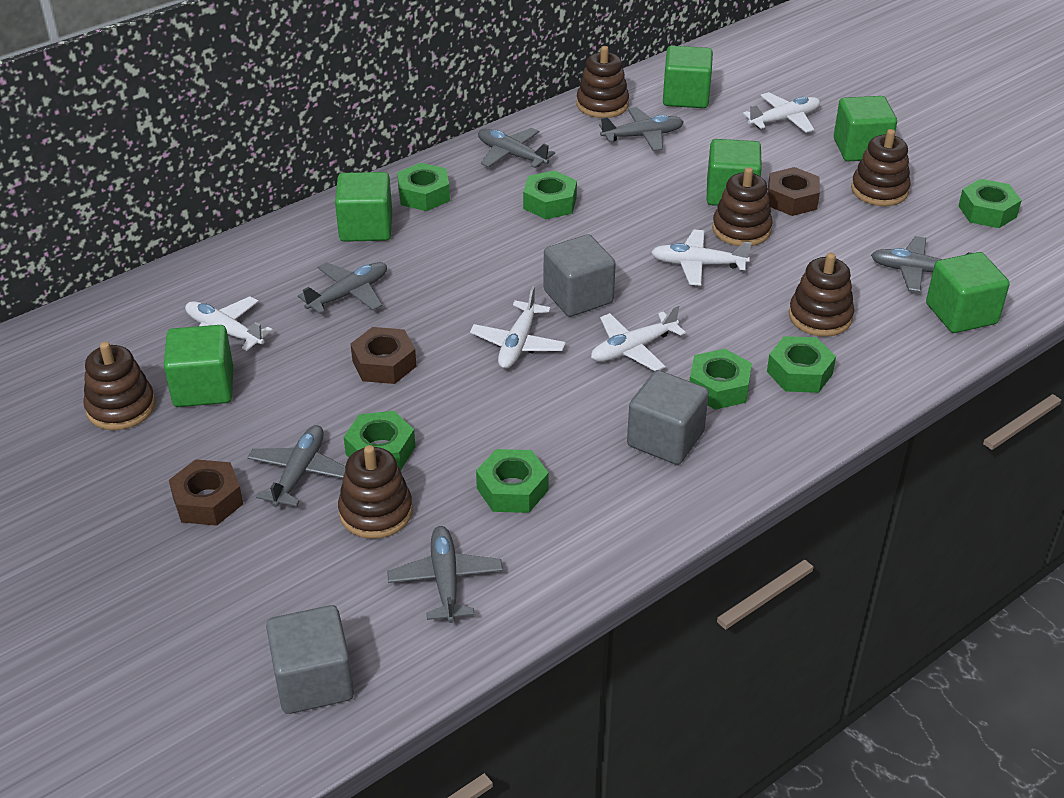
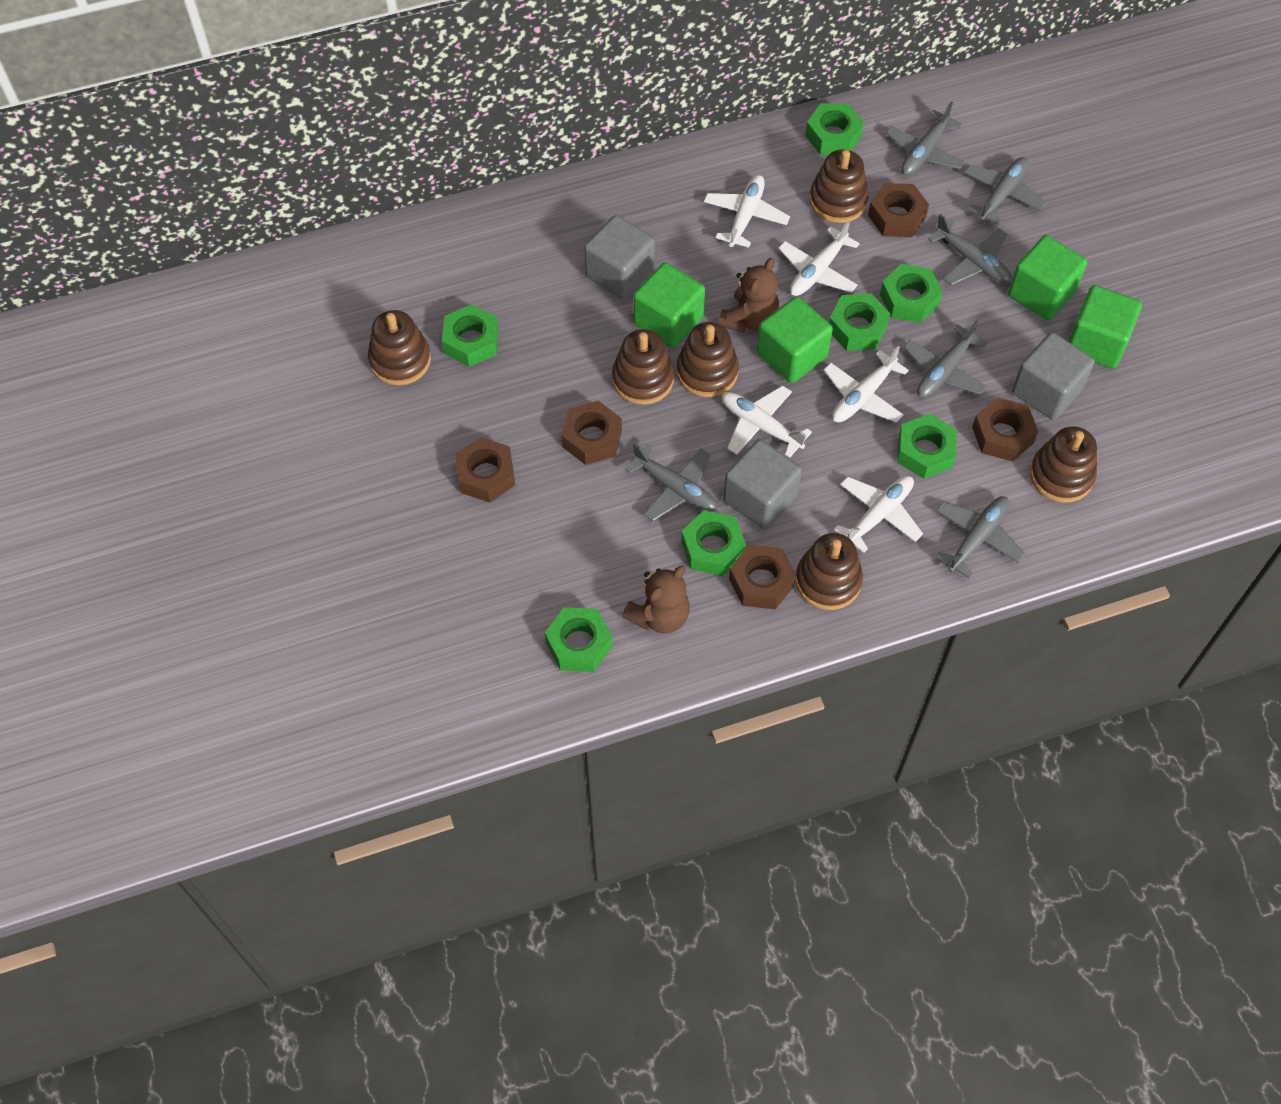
brown nut: [169,459,243,526] [351,327,417,384] [767,167,820,216] = 3 -> [455,437,515,503] [561,401,622,465] [729,545,796,610] [868,183,929,237] [972,397,1038,462] = 5
brown teddy bear: none = 0 -> [622,566,690,634] [719,258,779,332] = 2
green cube: [164,325,233,407] [335,172,392,242] [663,46,713,108] [707,139,762,206] [834,96,897,161] [926,252,1010,333] = 6 -> [633,263,705,348] [757,296,833,383] [1008,235,1087,320] [1068,285,1142,369] = 4

